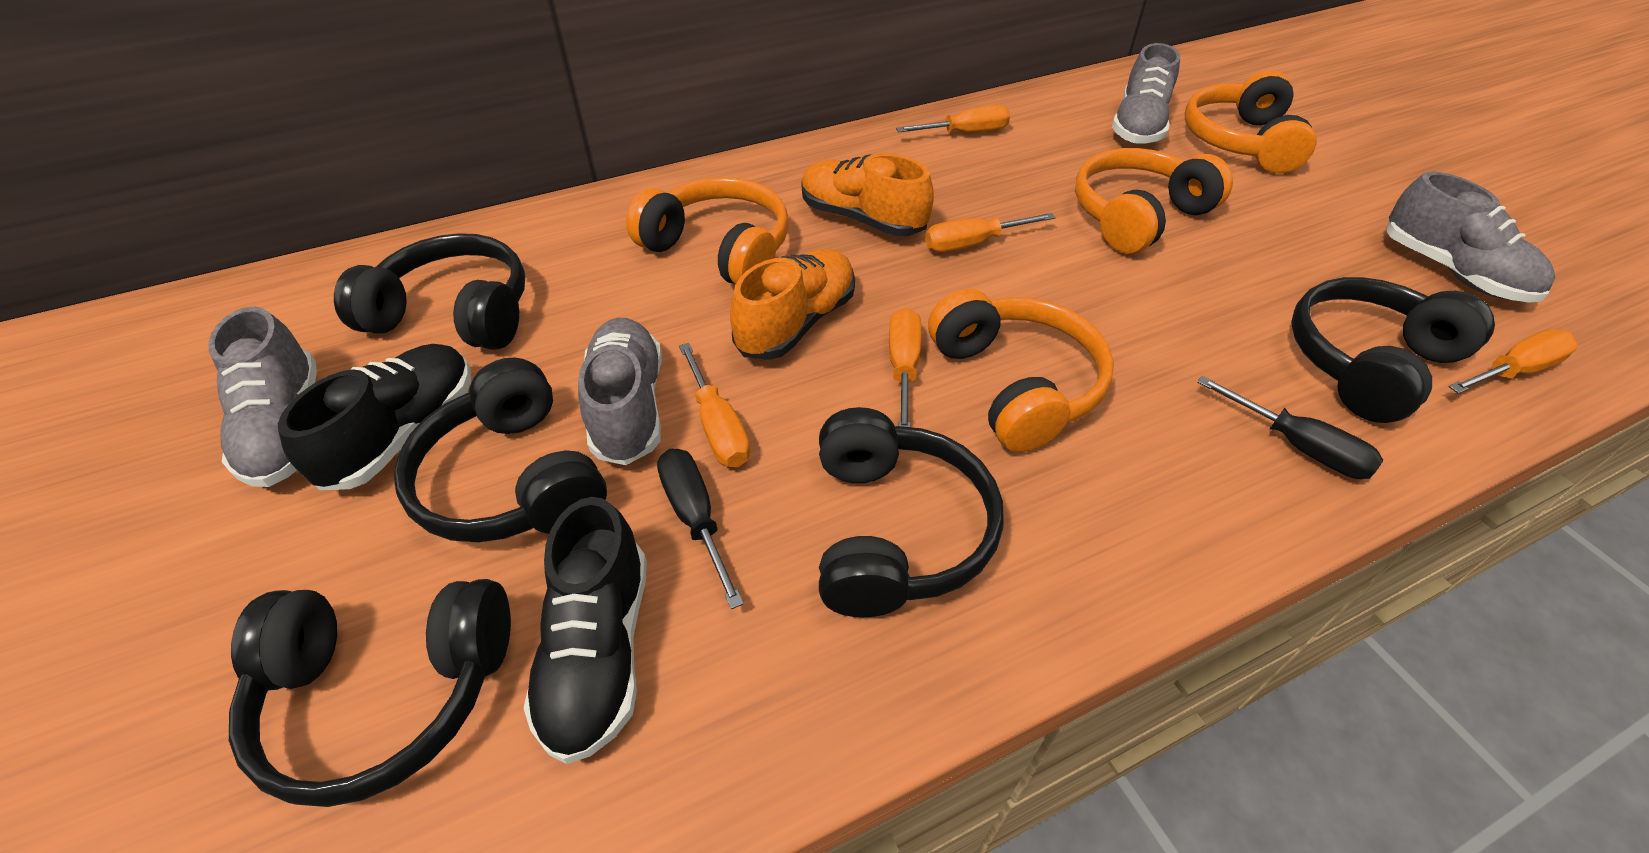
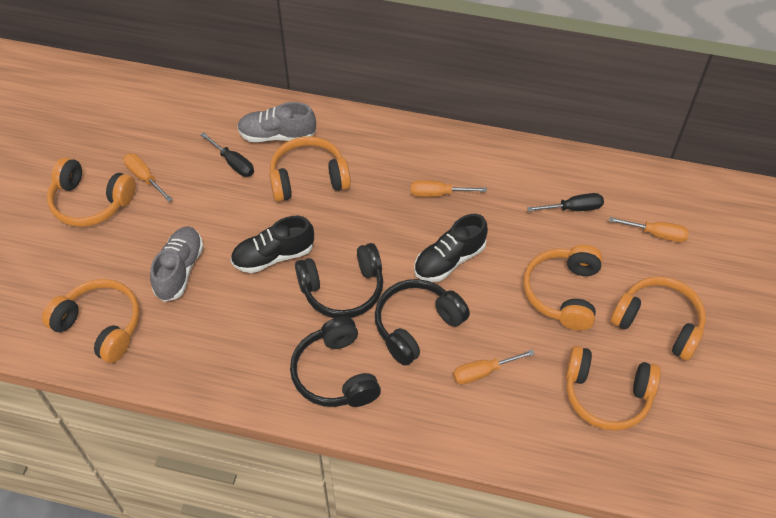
black headphones: [229,579,511,807] [334,233,525,350] [394,358,607,542] [819,407,1004,617] [1291,277,1495,423] = 5 -> [290,316,381,407] [295,243,384,318] [375,279,470,366] = 3
grey shoe: [208,306,317,487] [578,318,662,465] [1112,43,1180,144] [1386,171,1555,303] = 4 -> [150,227,204,302] [237,102,316,142] = 2
orange headphones: [626,177,789,285] [928,289,1114,452] [1075,148,1233,254] [1185,70,1317,173] = 4 -> [42,279,140,363] [47,157,136,227] [269,136,351,202] [523,245,602,331] [565,346,661,431] [610,277,706,361] = 6
orange screwdriver: [679,343,750,467] [889,308,922,427] [896,105,1010,133] [925,213,1056,252] [1448,329,1578,394] = 5 -> [123,153,173,202] [411,180,487,197] [453,350,535,384] [609,217,689,242] = 4
orange shoe: [730,249,855,360] [802,154,934,236] = 2 -> none = 0

